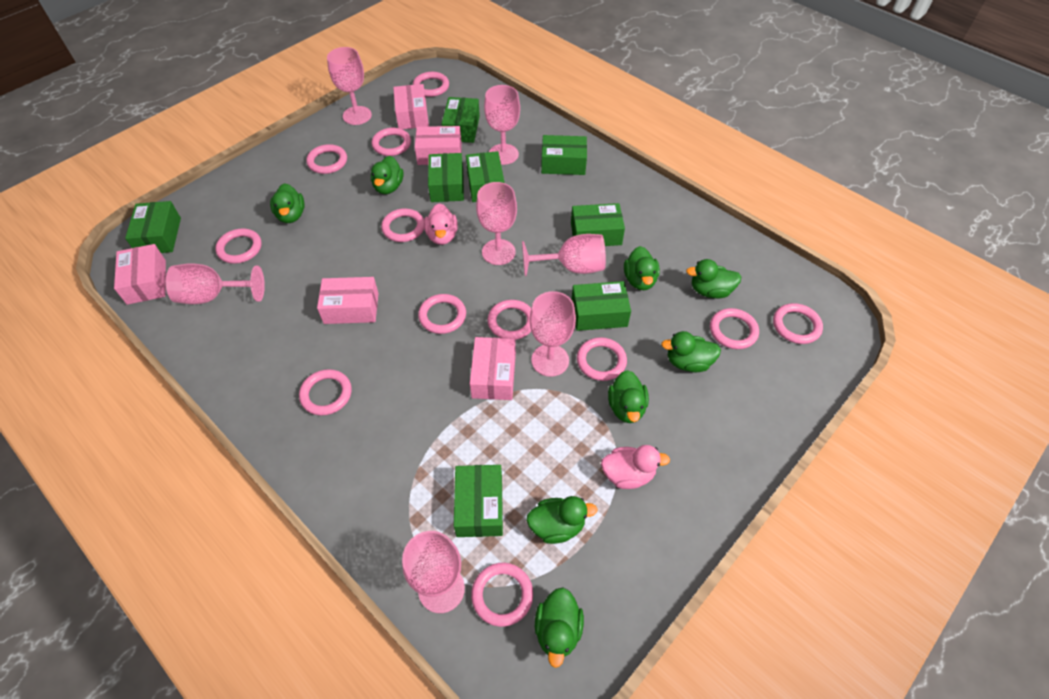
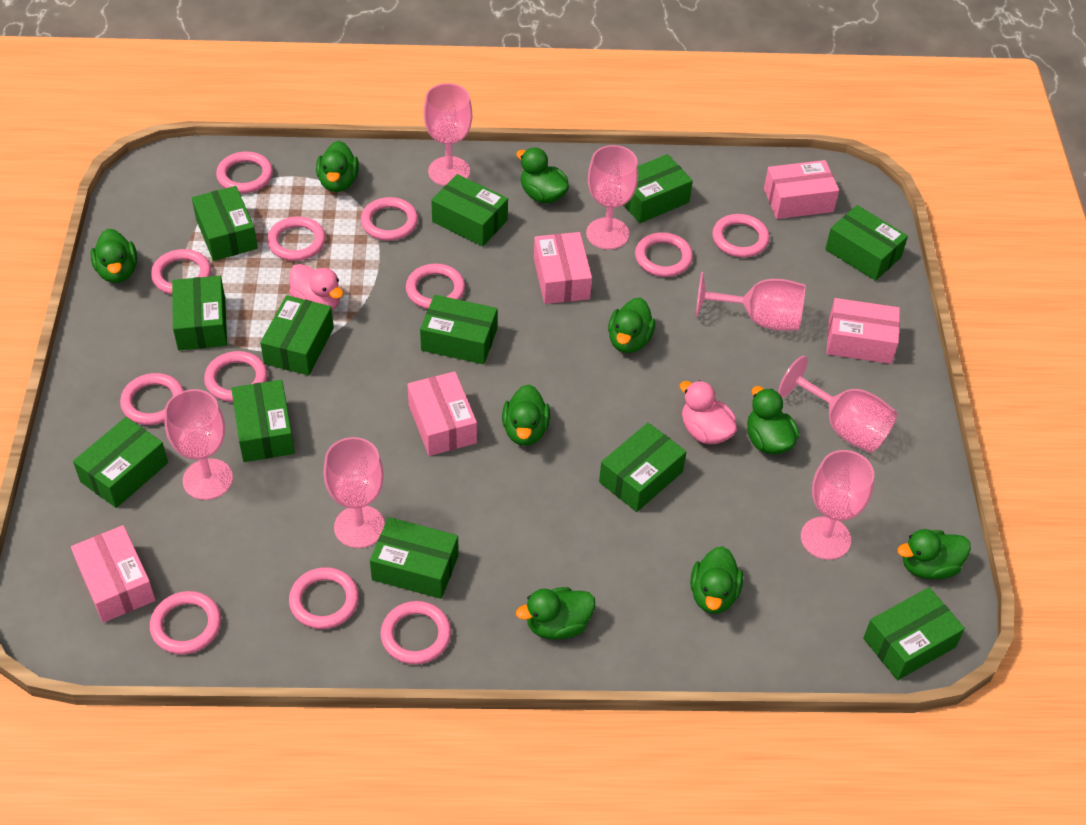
green box: [125,201,181,253] [428,153,464,202] [442,97,480,143] [454,465,503,537] [466,151,504,202] [541,135,587,175] [571,203,625,246] [572,281,631,331] = 8 -> [73,417,168,508] [172,276,227,350] [192,186,258,261] [231,380,295,462] [260,295,334,376] [370,517,459,599] [420,295,497,364] [431,174,508,247] [599,423,686,512] [624,154,693,223] [825,205,908,281] [863,587,965,680] = 12
green duck: [270,183,305,223] [371,156,403,194] [526,496,597,544] [535,588,584,668] [608,370,649,423] [624,246,660,290] [661,331,721,372] [686,259,742,298] = 8 -> [90,229,137,283] [316,141,359,192] [502,384,550,446] [516,148,569,204] [516,587,595,639] [608,297,656,353] [690,546,743,614] [747,386,799,454] [897,529,971,579] = 9

